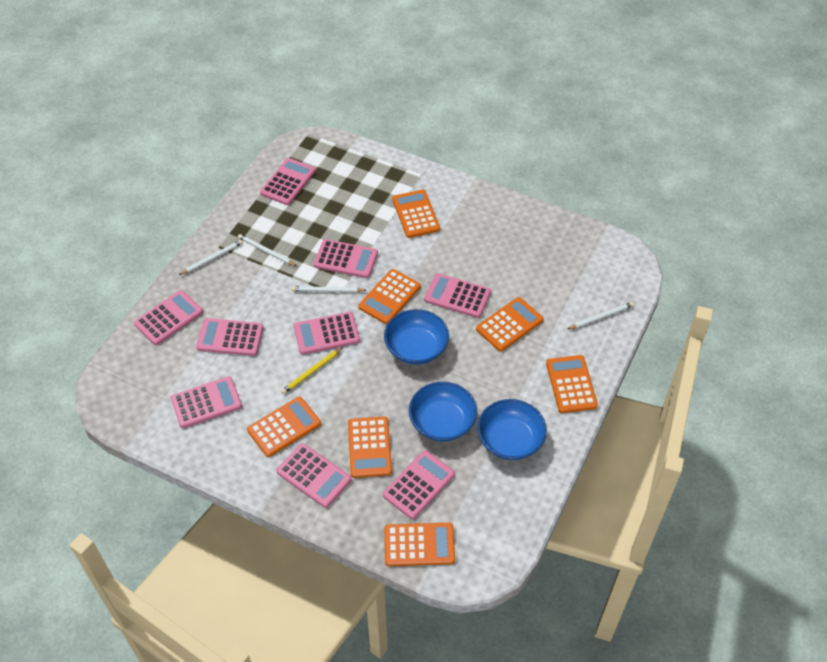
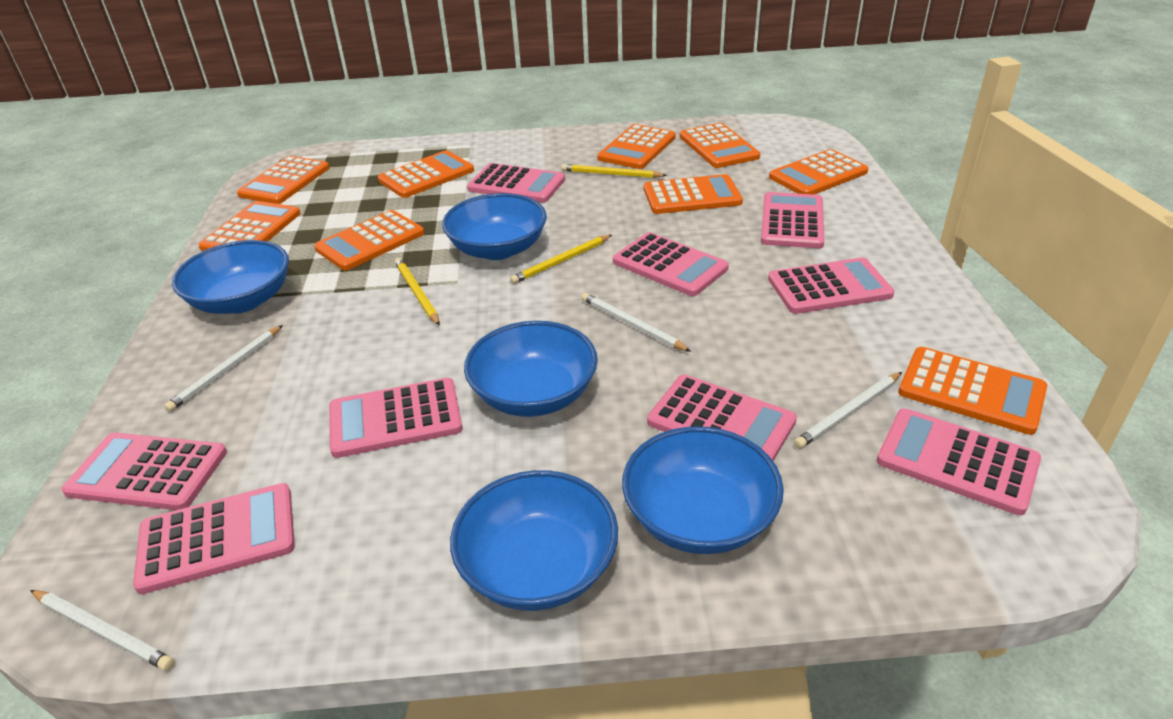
blue bowl: [384,309,449,365] [409,382,477,442] [477,399,547,460] = 3 -> [172,240,289,314] [442,193,547,260] [450,470,618,611] [464,321,598,417] [622,427,784,554] = 5
orange calculator: [247,397,321,457] [348,416,392,478] [358,269,421,324] [384,523,455,566] [392,190,440,238] [476,297,544,352] [546,355,598,413] = 7 -> [198,201,301,251] [237,156,330,204] [314,210,425,271] [378,150,474,198] [597,124,676,169] [644,174,743,214] [680,123,760,168] [769,149,869,195] [898,347,1047,435] = 9
yellow pencil: [281,347,343,394] = 1 -> [395,258,440,326] [510,235,612,284] [561,164,667,178] = 3

